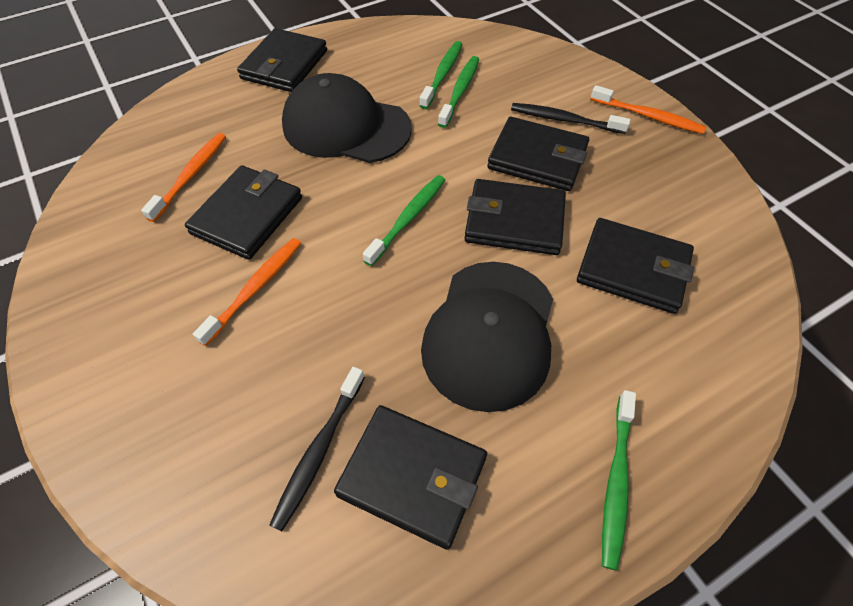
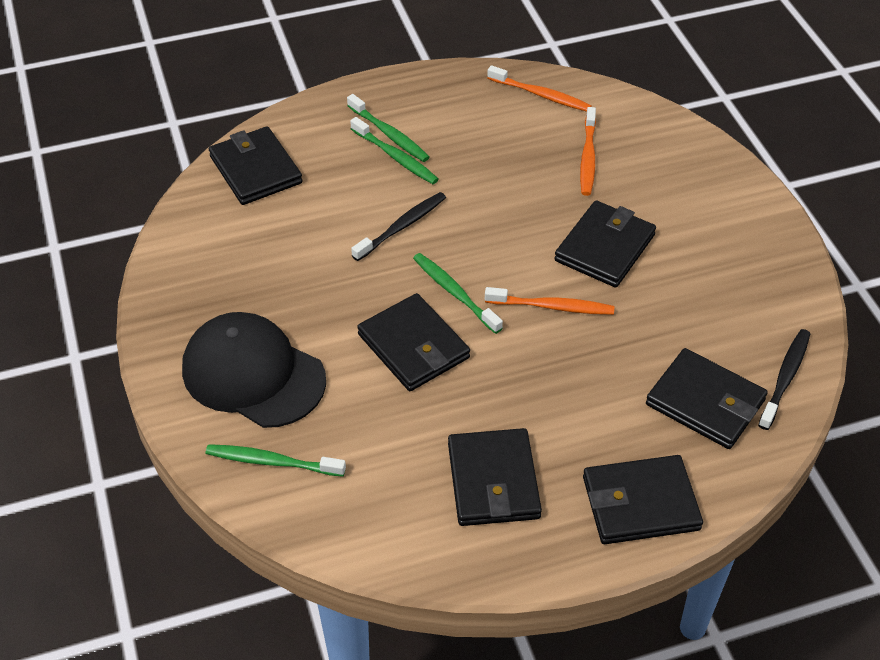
black cap: [282,73,412,163] [421,262,553,412] = 2 -> [182,312,326,428] = 1

